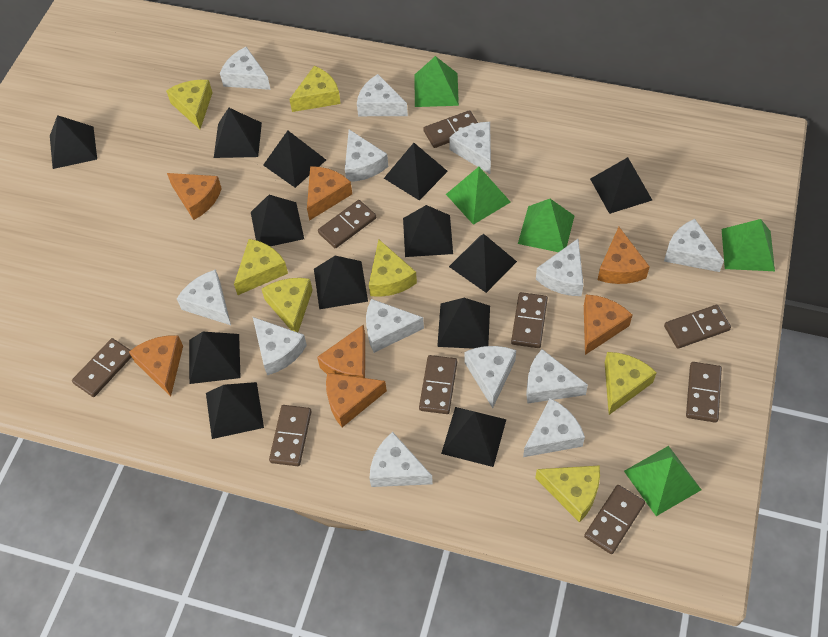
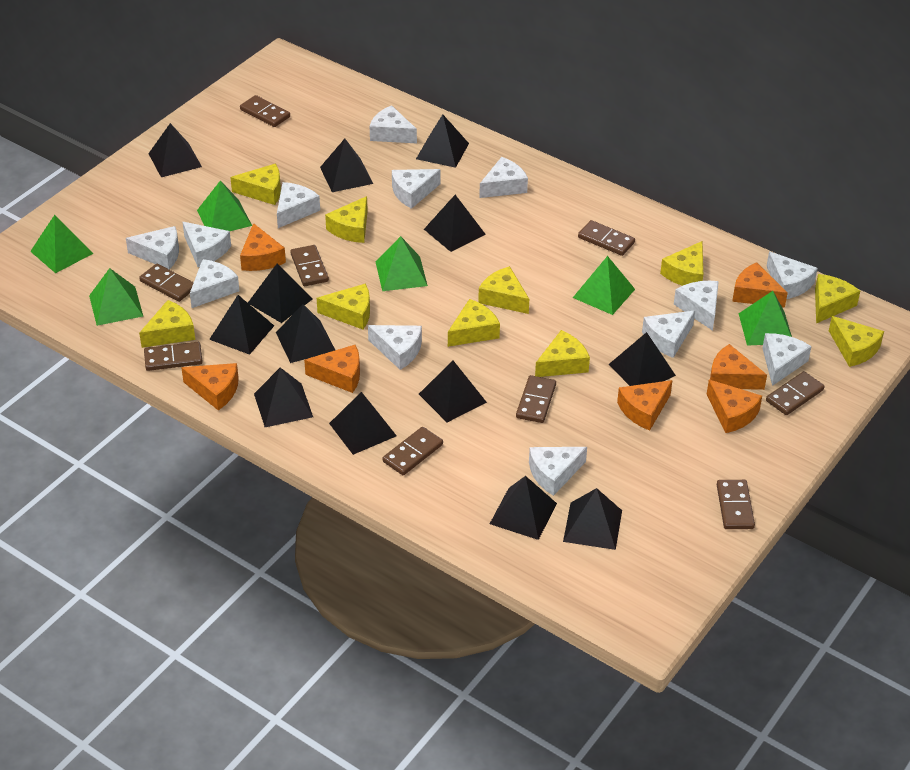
green pyramid: [414,56,459,107] [446,167,511,225] [518,199,574,252] [624,446,701,516] [722,219,775,271] = 5 -> [30,215,94,273] [89,268,143,326] [197,180,252,231] [376,236,428,291] [573,256,635,315] [739,291,792,346] = 6
yellow cheese: [166,80,213,129] [234,239,288,295] [262,278,313,332] [289,66,341,112] [369,240,417,297] [535,465,600,523] [605,352,657,415] = 7 -> [139,300,195,348] [230,164,281,205] [317,284,370,329] [325,196,368,243] [448,299,500,347] [478,266,529,314] [535,330,590,377] [660,241,703,286] [815,274,860,323] [829,316,884,367] = 10

